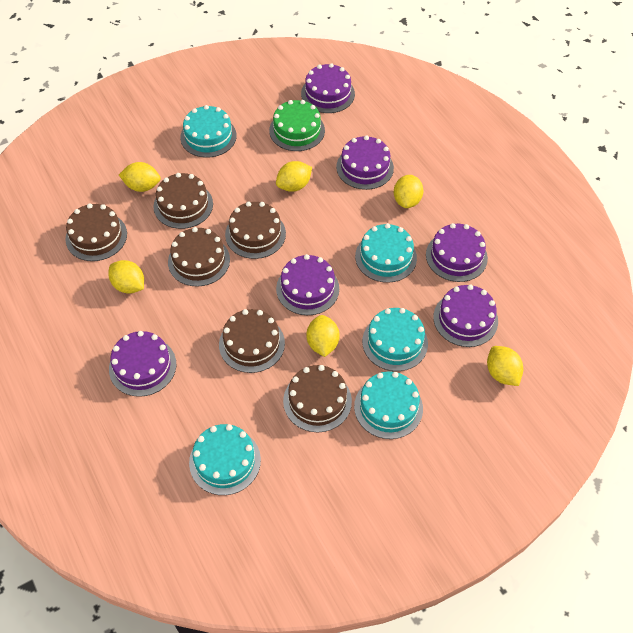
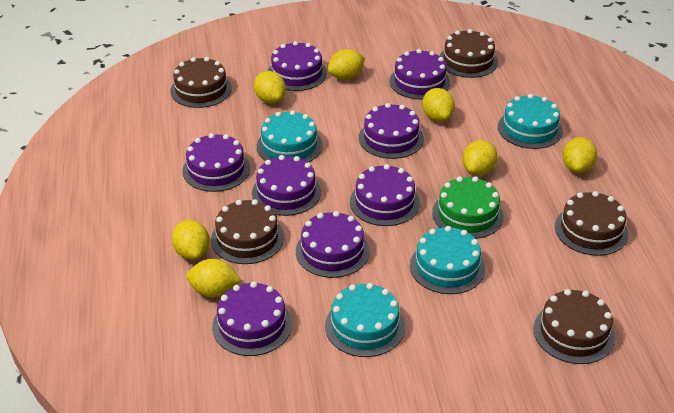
brown cake: [65,203,127,261] [153,173,213,229] [168,227,230,286] [219,309,285,373] [225,202,286,259] [283,365,352,432] = 6 -> [170,57,232,108] [211,199,284,264] [440,29,498,78] [533,289,615,364] [555,191,628,256] = 5
purple cake: [109,331,176,397] [276,254,339,315] [301,63,355,113] [336,135,394,190] [426,223,488,282] [433,284,498,347] = 6 -> [183,133,250,192] [212,282,292,356] [252,155,321,216] [268,41,327,91] [296,211,370,278] [350,164,420,226] [359,103,424,159] [389,49,450,100] = 8
turquoise cake: [180,105,237,158] [189,424,261,495] [354,371,423,439] [355,223,417,283] [362,308,428,371] = 5 -> [257,110,322,162] [325,283,405,357] [410,226,485,294] [498,94,563,149] = 4
yellow lemon: [109,260,144,294] [119,162,161,192] [276,161,312,192] [306,315,340,357] [394,175,423,208] [487,346,523,386] = 6 -> [172,220,210,260] [186,259,242,298] [254,71,286,103] [327,49,365,80] [422,88,455,122] [462,140,497,176] [562,137,597,173] = 7

